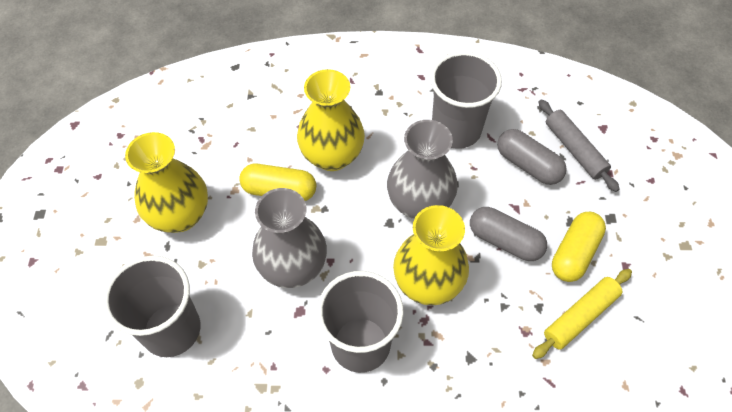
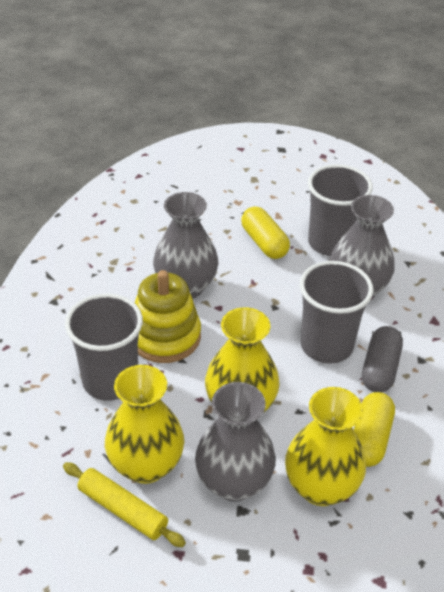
grey capsule: [470,207,547,261] [497,129,567,185] = 2 -> [362,326,403,392] = 1
grey rolling pin: [539,99,620,192] = 1 -> none = 0
grey vase: [252,188,327,288] [387,120,458,219] = 2 -> [153,192,219,299] [195,382,276,501] [330,195,395,297] = 3
yellow stacking toy: none = 0 -> [135,270,201,363] = 1

